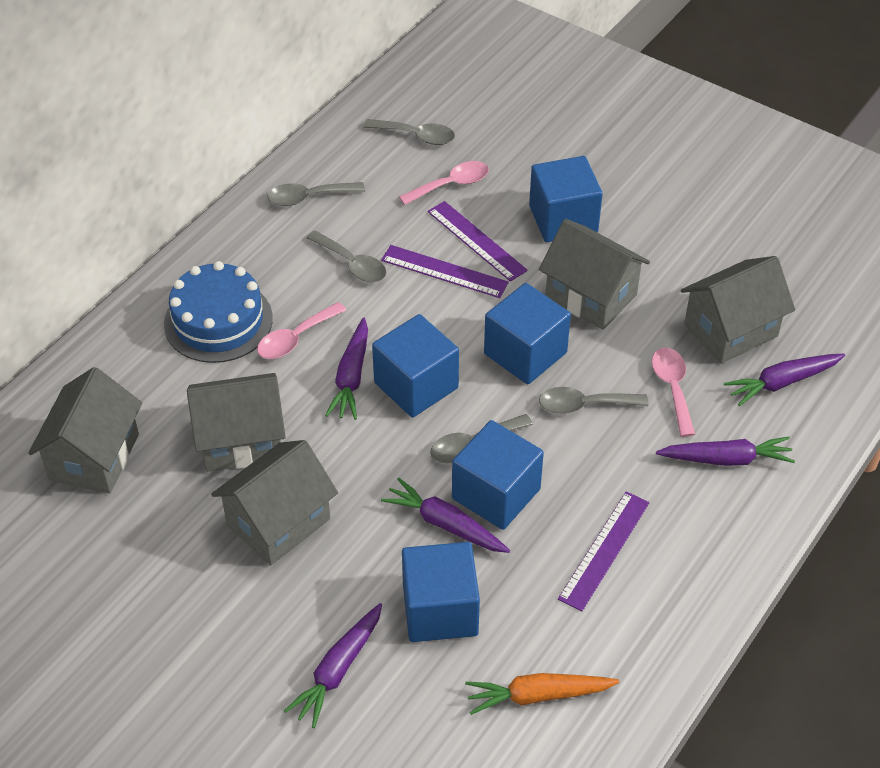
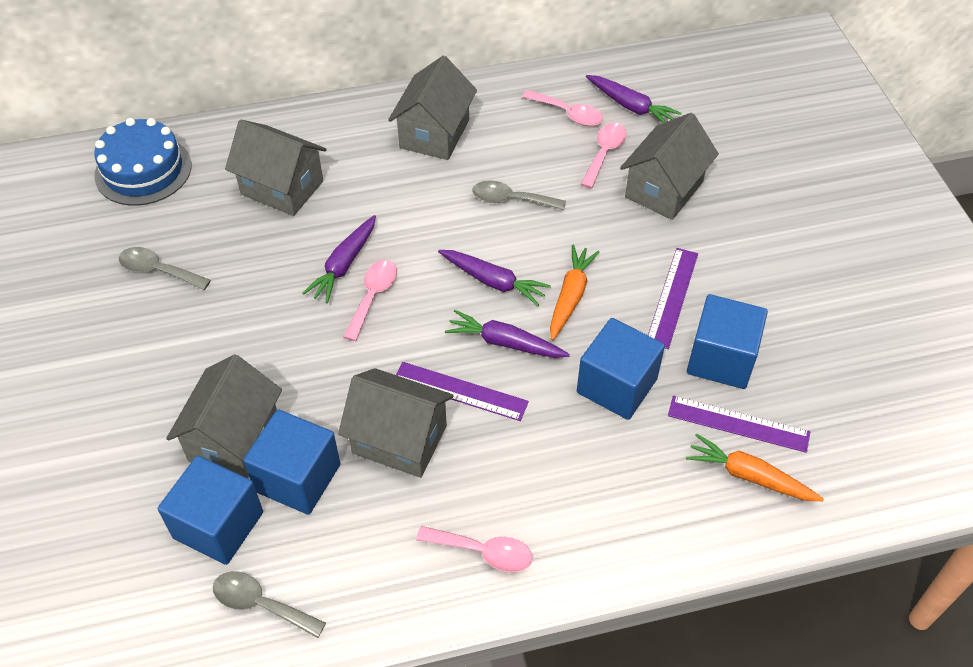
blue cube: [372,314,459,418] [402,542,480,642] [452,420,544,530] [484,283,571,384] [529,156,603,242] = 5 -> [158,456,263,565] [243,409,340,515] [577,318,665,420] [687,294,768,389] = 4
grey spoon: [267,182,365,206] [306,231,387,283] [364,119,455,145] [430,414,533,464] [539,387,648,414] = 5 -> [119,247,211,290] [213,571,326,638] [472,180,566,210] = 3
orange carrot: [465,673,620,715] = 1 -> [550,245,599,340] [686,433,824,501] = 2
pink spoon: [257,302,346,359] [399,161,489,205] [652,348,695,437] = 3 -> [343,260,397,341] [416,526,532,572] [522,90,603,126] [580,123,627,188] = 4
purple carrot: [284,603,382,728] [325,318,368,420] [381,477,510,553] [656,437,795,466] [724,354,845,406] = 5 -> [303,215,376,304] [438,250,551,306] [445,310,570,358] [586,75,681,123] = 4

